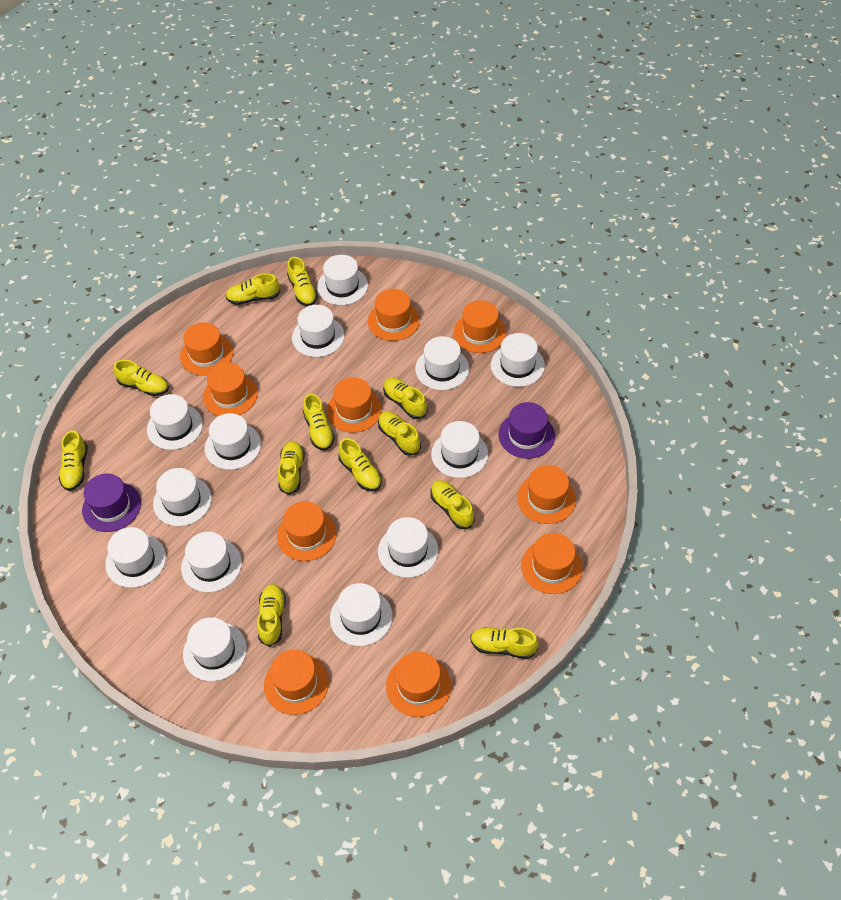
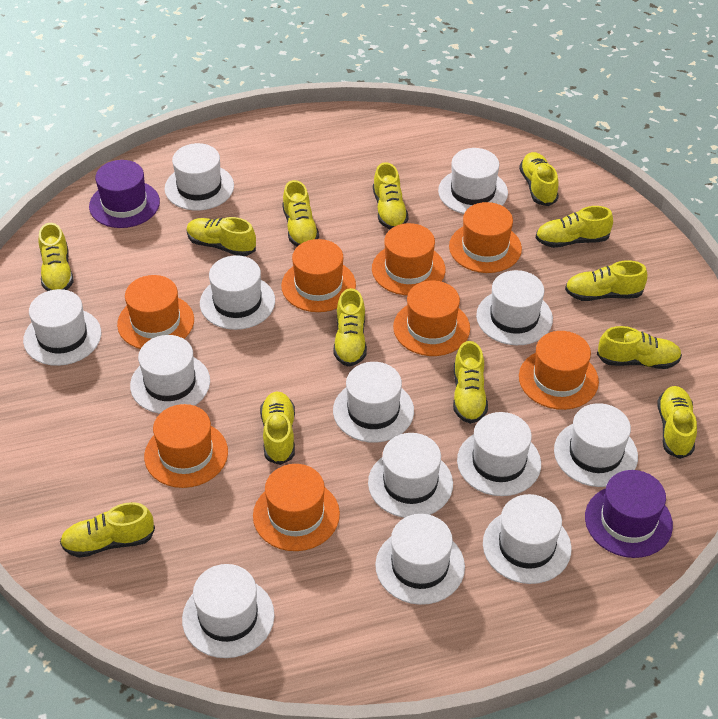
orange hat: [180,322,233,376] [203,363,258,416] [264,649,329,715] [277,501,337,561] [327,377,382,433] [368,289,420,341] [386,652,451,717] [453,300,506,353] [517,465,576,524] [521,533,583,594] = 10 -> [117,275,194,349] [144,404,228,488] [253,464,340,551] [281,239,356,312] [372,223,445,295] [393,280,470,356] [449,202,522,273] [519,331,599,410] = 8
yellow shoe: [59,430,88,491] [113,360,169,396] [226,273,280,305] [257,584,286,647] [278,441,305,495] [287,257,318,306] [303,394,335,451] [338,438,382,491] [378,411,421,456] [383,378,427,419] [430,480,475,529] [470,627,538,659] = 12 -> [39,223,73,291] [60,502,155,558] [186,217,256,256] [260,391,295,465] [282,180,319,246] [334,288,367,367] [373,162,409,229] [453,341,488,424] [519,152,559,206] [536,206,613,248] [565,260,647,301] [597,326,682,369] [657,386,697,459] = 13

